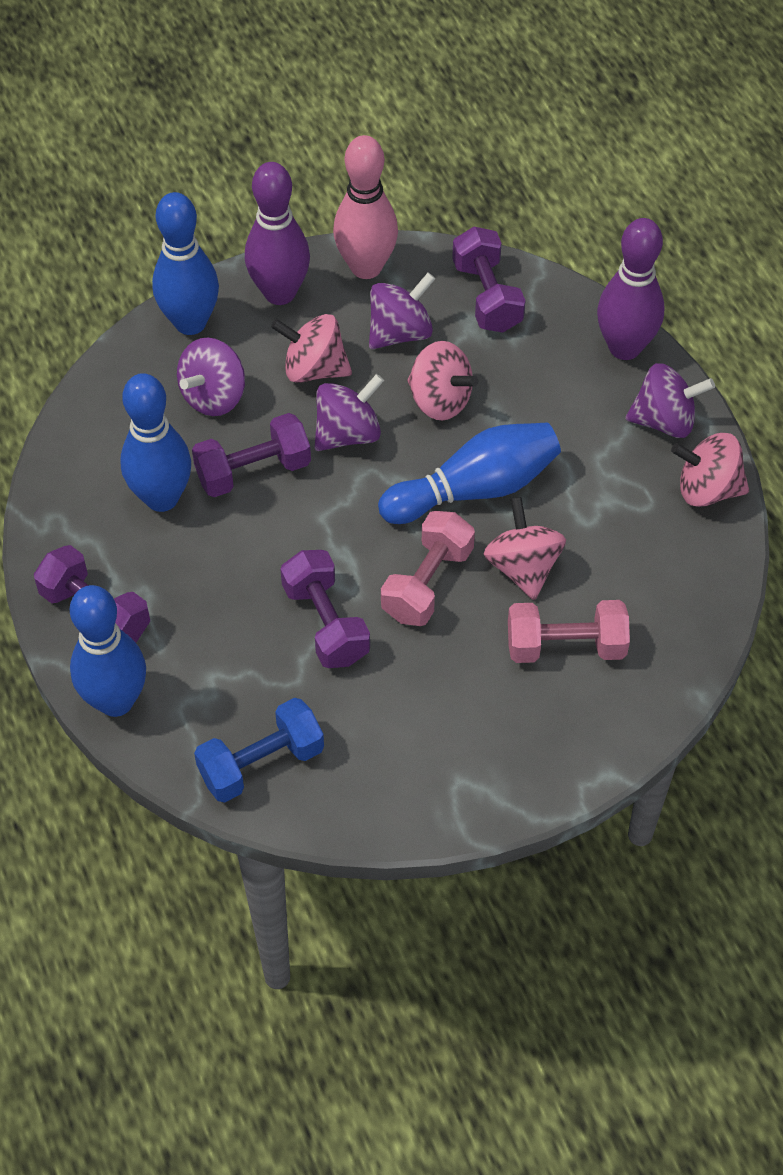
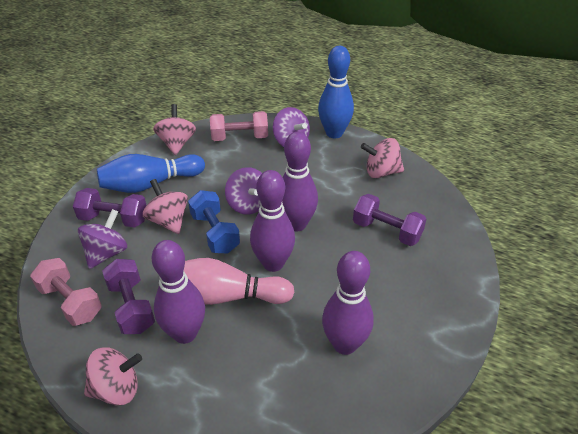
blue bowling pin: [70,585,146,717] [120,373,191,512] [152,192,219,335] [378,423,561,524] = 4 -> [97,154,205,193] [318,46,354,138] = 2
purple bowling pin: [245,162,310,305] [597,218,664,360] = 2 -> [152,240,205,344] [250,170,295,272] [282,132,318,231] [322,251,374,355] = 4
purple dumbbell: [34,545,150,643] [192,413,311,497] [280,550,370,668] [452,227,526,333] = 4 -> [73,188,147,228] [102,259,155,334] [353,194,426,246] = 3
purple spinning top: [177,338,245,416] [315,374,384,451] [369,273,435,349] [626,363,715,438] = 4 -> [78,209,127,269] [225,167,262,214] [273,107,310,147] = 3

